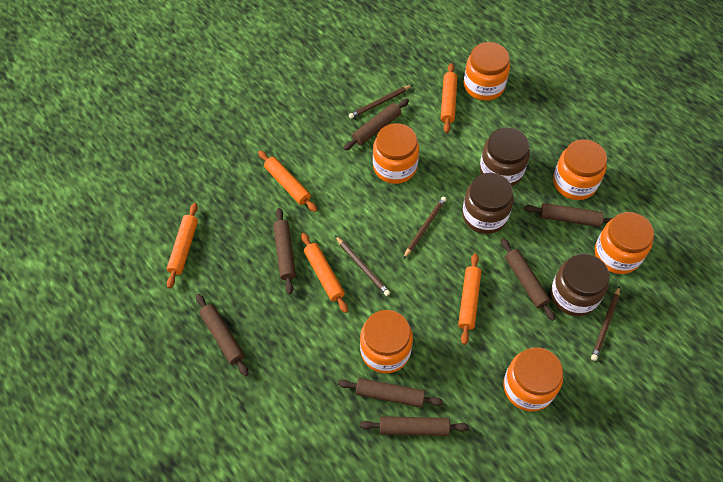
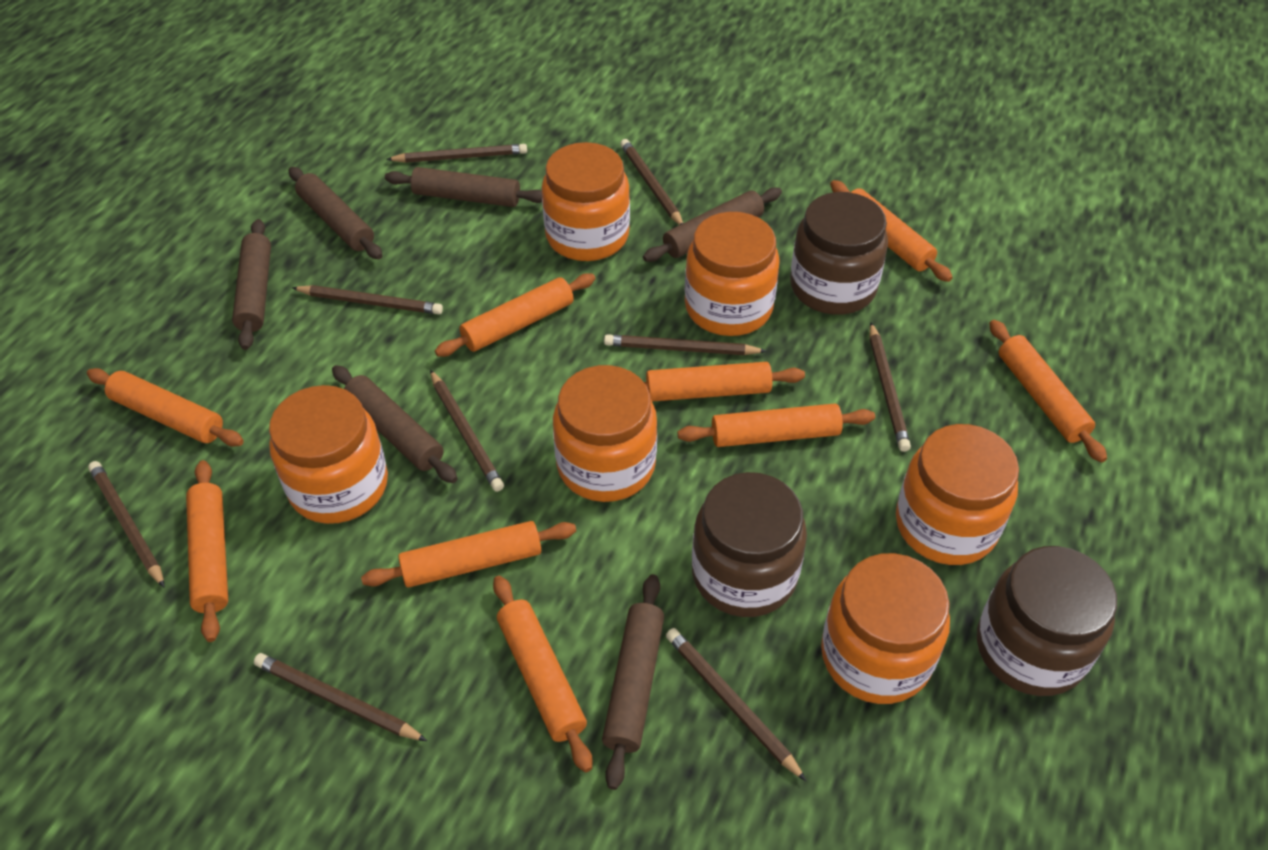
brown pencil: [335,236,390,296] [349,85,412,119] [403,197,447,259] [591,286,620,361] = 4 -> [88,461,165,588] [254,653,427,741] [292,285,443,314] [386,144,527,163] [430,370,504,492] [604,334,767,355] [620,139,683,225] [666,628,806,781] [870,322,911,452] = 9
brown rolling pin: [196,294,248,376] [273,208,296,294] [338,378,443,408] [343,99,409,151] [360,416,469,436] [501,238,555,321] [524,203,613,227] = 7 -> [232,219,271,350] [289,167,382,259] [332,365,458,483] [385,167,542,207] [602,574,664,790] [643,187,782,262] = 6
orange rolling pin: [167,203,198,288] [258,150,317,212] [301,233,348,313] [441,63,457,133] [458,253,481,345] = 5 -> [87,368,244,447] [186,460,228,642] [361,521,576,588] [435,273,595,357] [493,576,593,772] [644,362,805,402] [678,404,875,447] [830,180,953,282] [989,320,1107,463] = 9

